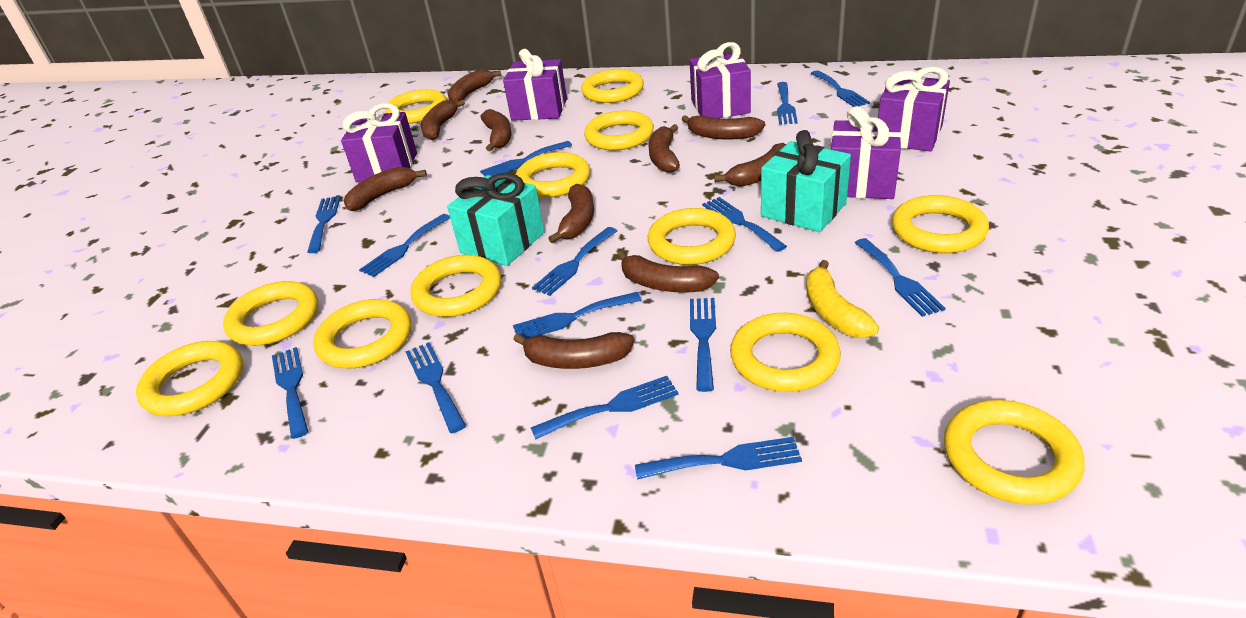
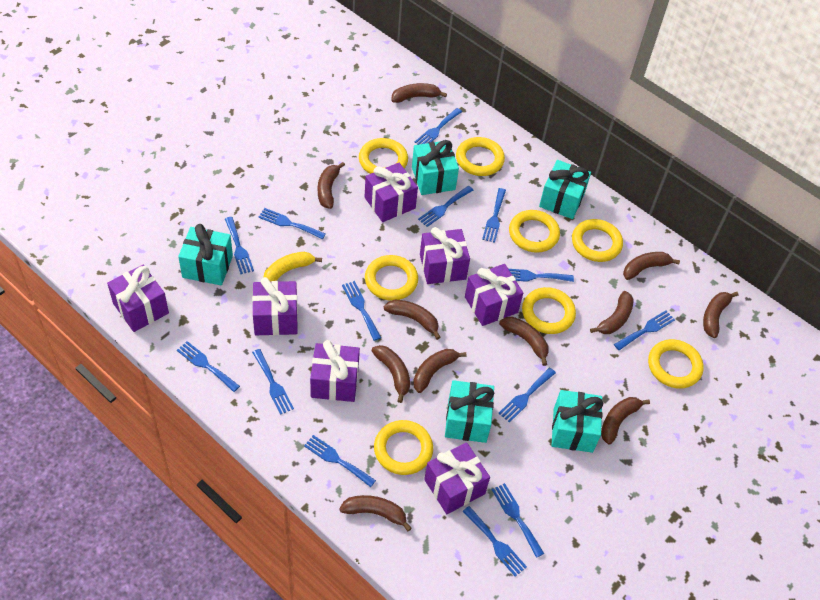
brown banana: [344,167,427,211] [421,100,465,140] [447,69,502,102] [481,109,512,151] [513,332,635,369] [548,184,594,243] [617,251,719,293] [649,124,680,173] [682,115,765,140] [714,143,786,187] = 10 -> [318,162,345,209] [339,495,412,532] [371,345,410,403] [384,300,441,340] [391,83,447,103] [413,349,467,393] [499,317,549,366] [590,291,634,334] [601,397,650,445] [623,252,680,280] [703,292,739,338] = 11
purple gift: [341,103,417,182] [503,49,567,121] [689,42,751,118] [831,106,902,199] [878,67,950,152] = 5 -> [107,265,169,332] [252,277,298,335] [310,340,360,402] [365,163,418,222] [420,227,470,284] [424,442,490,514] [465,264,523,326] = 7
turquoise gift: [447,173,545,266] [761,130,851,232] = 2 -> [178,224,233,285] [412,140,459,195] [445,380,494,443] [539,160,591,219] [551,390,603,453] = 5
yellow ring: [136,341,243,416] [223,281,318,346] [313,299,411,369] [385,89,447,124] [411,255,501,317] [516,152,590,198] [581,69,644,103] [584,111,654,150] [648,208,736,265] [730,313,841,392] [892,195,989,253] [944,400,1085,505] = 12 -> [359,138,408,174] [365,255,418,301] [374,420,433,475] [456,137,505,176] [509,210,560,253] [522,287,576,334] [572,219,623,262] [648,339,704,388] = 8

